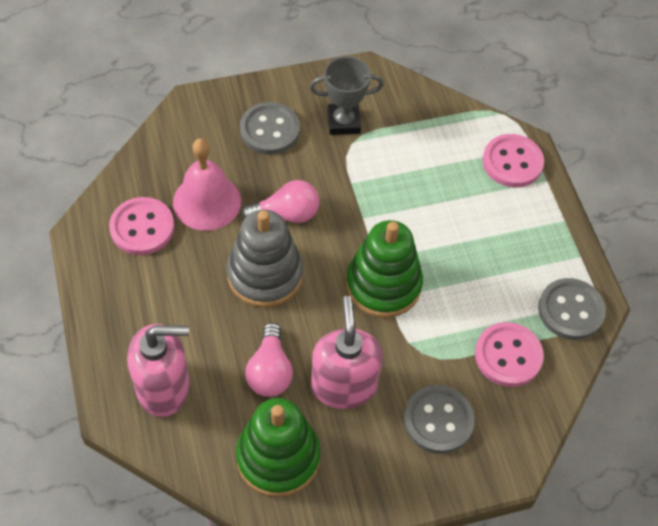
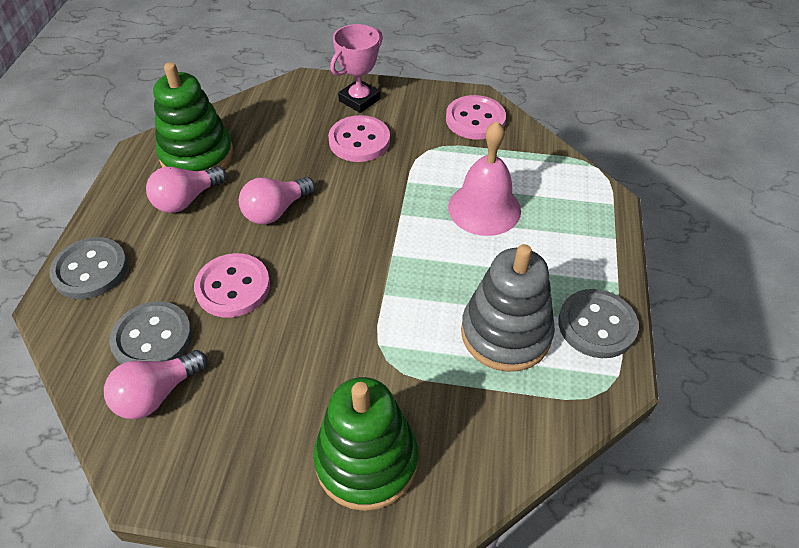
grey trophy: [309,56,384,135] = 1 -> none = 0
pink light bulb: [241,180,320,223] [245,323,293,397] = 2 -> [104,350,207,419] [146,166,227,213] [239,177,315,224] = 3
pink soap dispenser: [127,324,190,417] [311,296,383,409] = 2 -> none = 0
pink trophy: none = 0 -> [330,24,383,113] = 1

